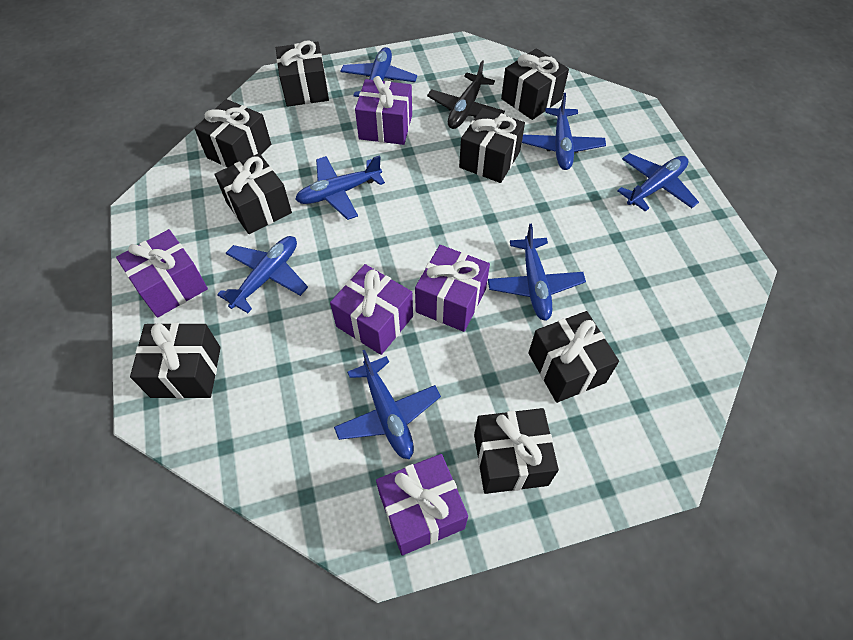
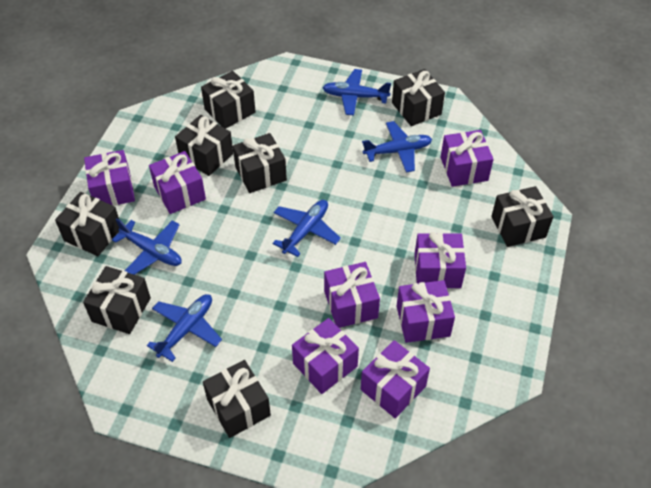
black plane: [427,60,505,129] = 1 -> none = 0
blue plane: [217,236,308,313] [295,155,385,220] [334,350,441,459] [340,47,417,97] [488,224,586,321] [522,93,606,170] [617,153,699,212] = 7 -> [112,218,182,275] [147,294,222,362] [273,200,341,257] [322,69,391,116] [362,121,432,173] = 5
purple gift: [116,229,208,318] [330,264,413,355] [355,76,412,145] [376,454,468,555] [415,245,490,332] = 5 -> [84,150,135,206] [149,151,206,214] [292,318,359,394] [324,262,380,328] [361,340,430,418] [396,280,455,343] [414,232,466,288] [440,130,494,187] = 8

